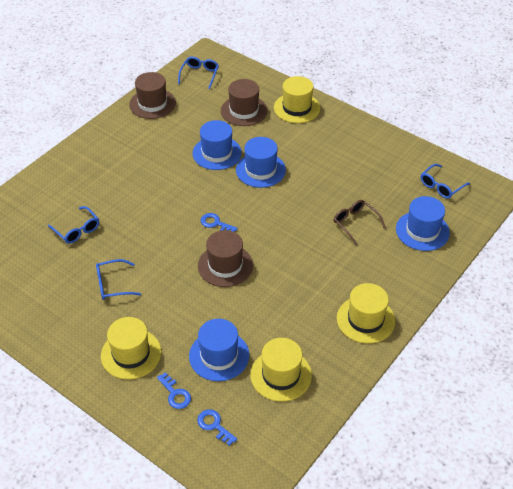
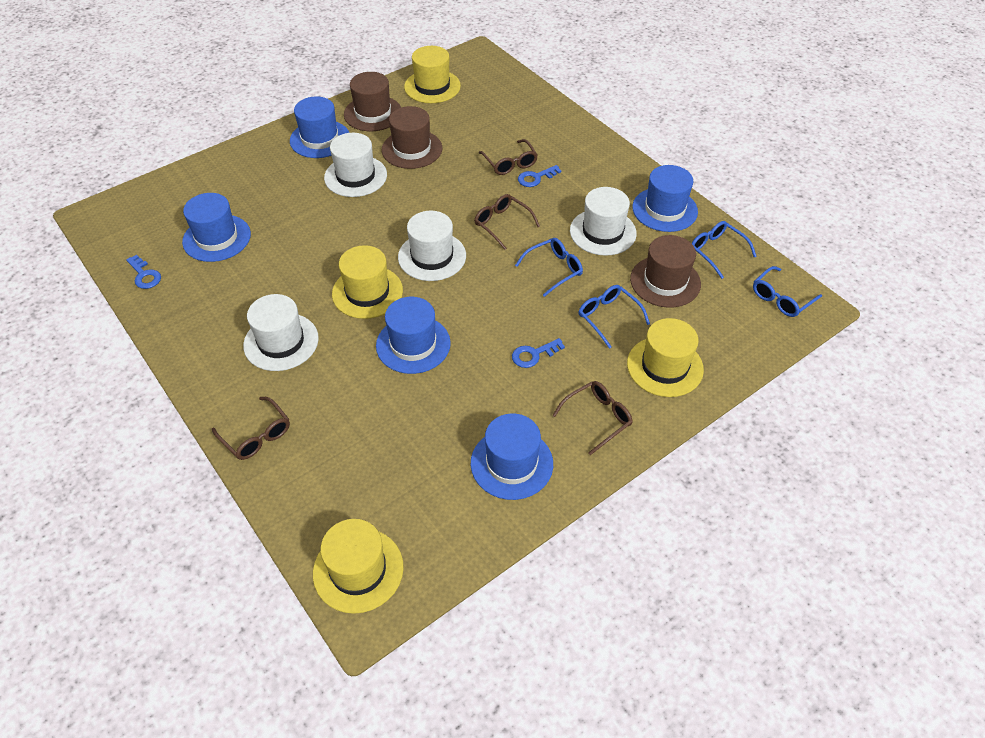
blue hat: [189,319,249,381] [192,120,242,170] [236,137,286,188] [396,196,450,251] = 4 -> [182,193,251,262] [290,96,349,158] [376,297,451,374] [471,413,553,500] [632,165,698,232] = 5
brown glasses: [334,200,386,245] = 1 -> [212,397,290,460] [475,194,540,250] [479,139,538,175] [552,381,633,455] = 4
white hat: none = 0 -> [243,294,319,371] [324,133,387,197] [398,211,466,281] [570,187,637,256] = 4

